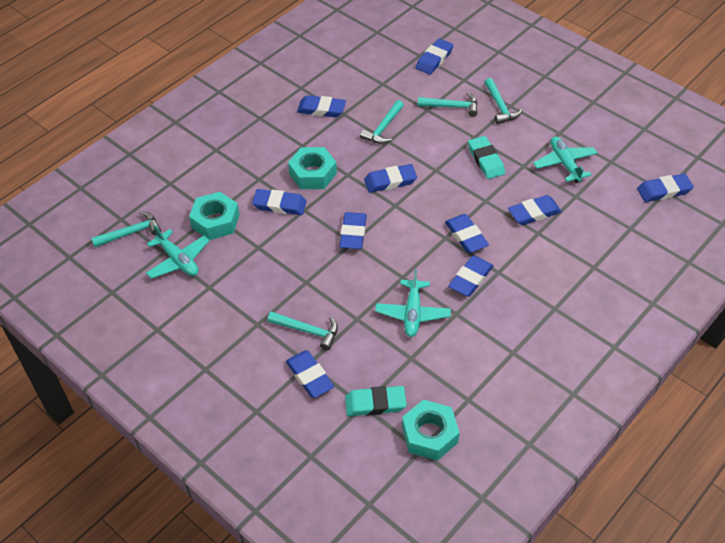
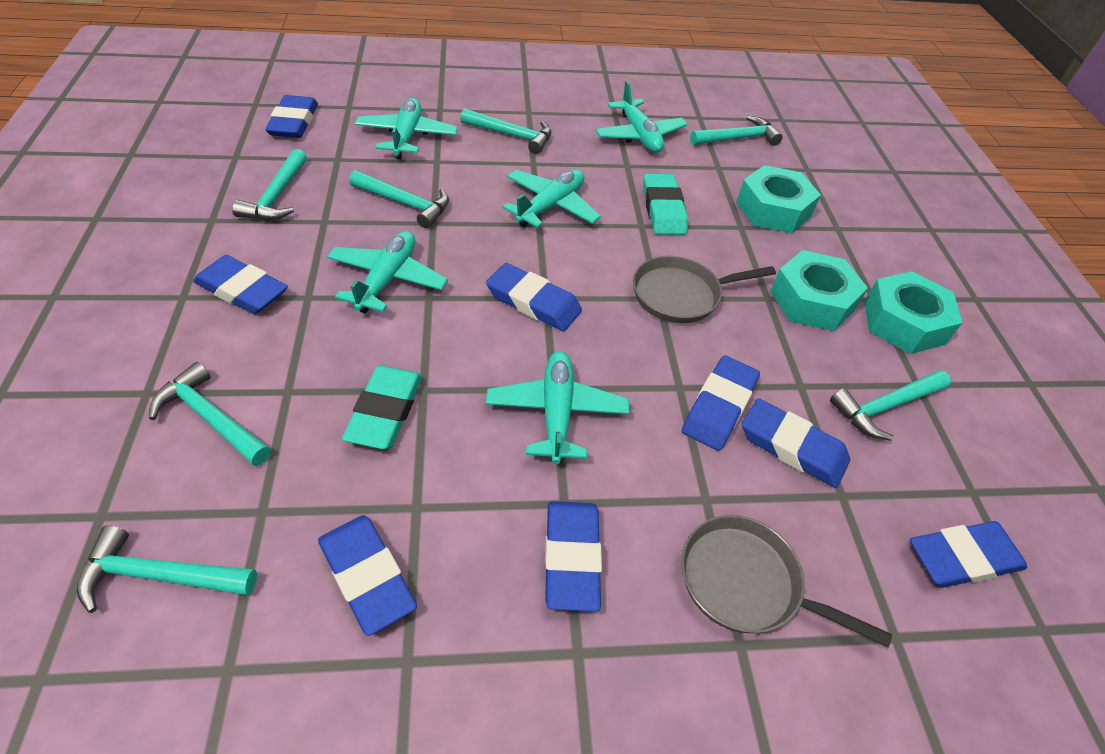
blue eraser: [252,189,307,215] [286,351,334,398] [297,95,346,117] [339,212,367,249] [364,164,417,193] [416,38,453,75] [445,214,489,253] [449,255,494,297] [508,195,562,225] [637,173,694,202] = 10 -> [193,255,288,314] [265,95,318,138] [318,515,417,636] [486,263,582,331] [545,501,602,612] [682,356,760,451] [742,398,850,488] [910,521,1027,588] = 8
grey pan: none = 0 -> [633,256,776,323] [681,515,892,648] = 2
turquoise hammer: [91,211,161,247] [268,312,338,351] [360,100,404,144] [418,92,477,117] [484,78,522,124] = 5 -> [77,525,257,613] [149,362,271,466] [232,149,307,220] [349,170,449,228] [460,108,551,154] [690,116,783,146] [830,370,951,441] = 7
turquoise plane: [146,225,210,279] [375,269,451,337] [533,137,597,183] = 3 -> [327,231,448,313] [355,98,458,160] [486,351,630,464] [503,170,601,228] [595,80,688,153] = 5

